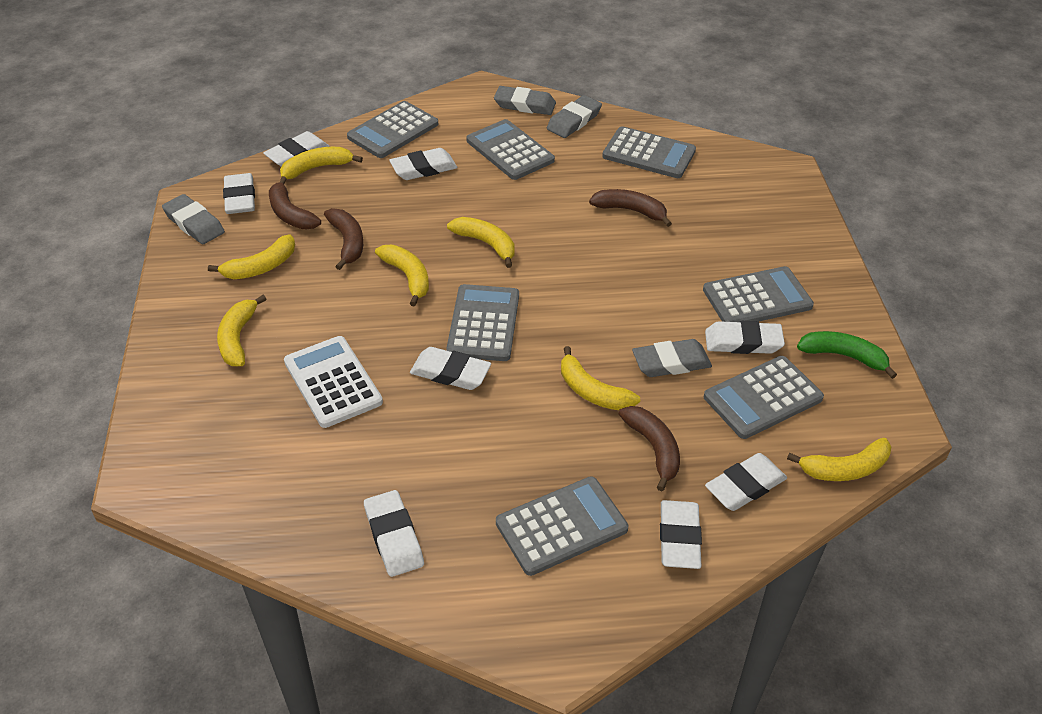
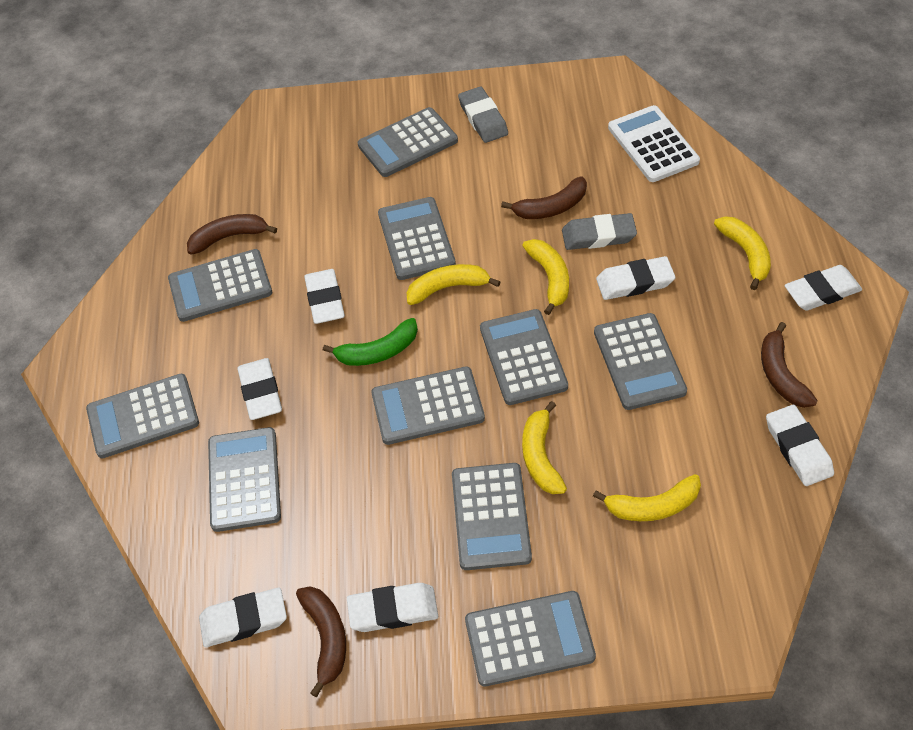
grey calculator: [347,101,438,158] [446,284,519,361] [467,119,555,180] [496,476,628,576] [602,126,696,178] [703,266,814,322] [704,356,824,439] = 7 -> [86,374,199,458] [168,249,272,322] [208,427,281,532] [358,107,458,177] [371,367,485,445] [378,197,456,280] [452,463,532,570] [465,591,596,686] [480,309,568,405] [594,313,687,410] = 10
grey eraser: [162,194,225,244] [494,86,556,115] [547,95,602,138] [632,339,712,377] = 4 -> [458,87,508,143] [562,213,637,250] = 2
white eraser: [223,173,255,214] [263,131,330,166] [364,490,424,577] [389,148,457,180] [410,347,491,390] [660,500,702,569] [705,321,785,354] [705,453,787,511] = 8 -> [199,588,287,647] [237,358,282,420] [304,269,345,324] [347,583,438,632] [596,256,675,300] [766,405,834,486] [784,265,862,311] = 7
yellow banana: [208,234,295,279] [217,295,267,366] [280,147,363,179] [375,245,429,307] [447,217,514,268] [561,346,640,410] [787,438,891,481] = 7 -> [406,264,500,305] [522,239,569,315] [522,401,567,494] [593,474,701,521] [714,216,771,290] = 5

